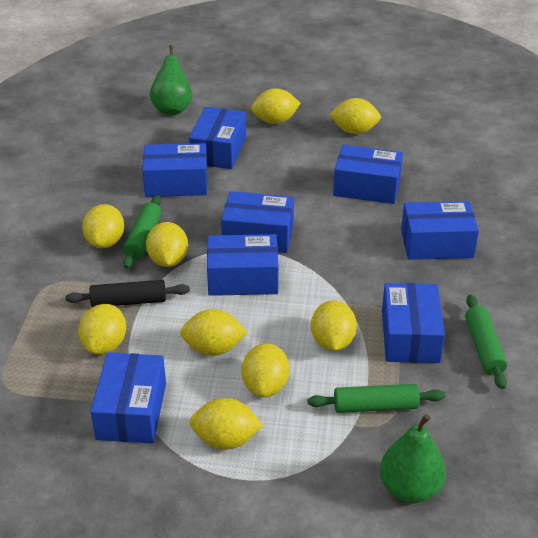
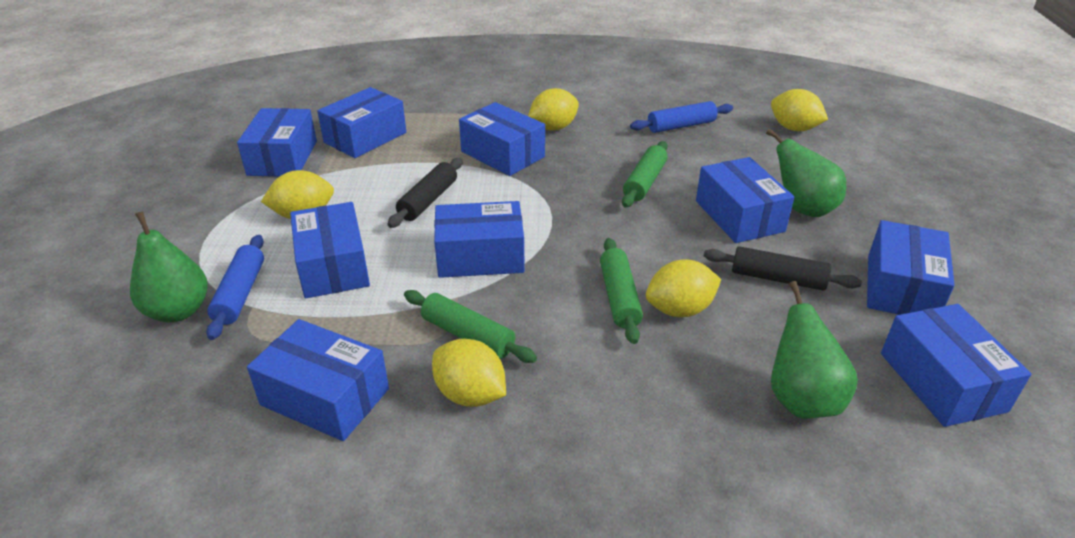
black rolling pin: [65,280,190,307] = 1 -> [387,158,463,228] [704,246,862,291] = 2
blue box: [91,352,166,443] [142,143,207,197] [189,107,246,169] [207,234,279,296] [221,191,294,253] [333,145,403,204] [382,283,445,363] [401,201,479,260] = 8 -> [237,108,317,177] [247,319,389,441] [290,202,370,298] [317,87,406,158] [434,201,525,278] [459,102,545,176] [696,157,794,243] [867,220,955,315] [881,304,1031,427] = 9
blue rolling pin: none = 0 -> [206,235,264,340] [630,101,733,133] = 2
green pear: [150,45,192,115] [380,414,446,503] = 2 -> [130,211,208,322] [766,129,846,217] [771,281,858,419] = 3
yellow lemon: [79,304,126,354] [82,204,124,248] [146,222,188,267] [180,309,248,356] [189,398,263,450] [241,343,290,397] [251,88,301,124] [311,300,357,351] [329,98,381,134] = 9 -> [261,170,334,219] [432,339,506,407] [528,88,579,131] [646,259,721,317] [771,89,828,131] = 5

